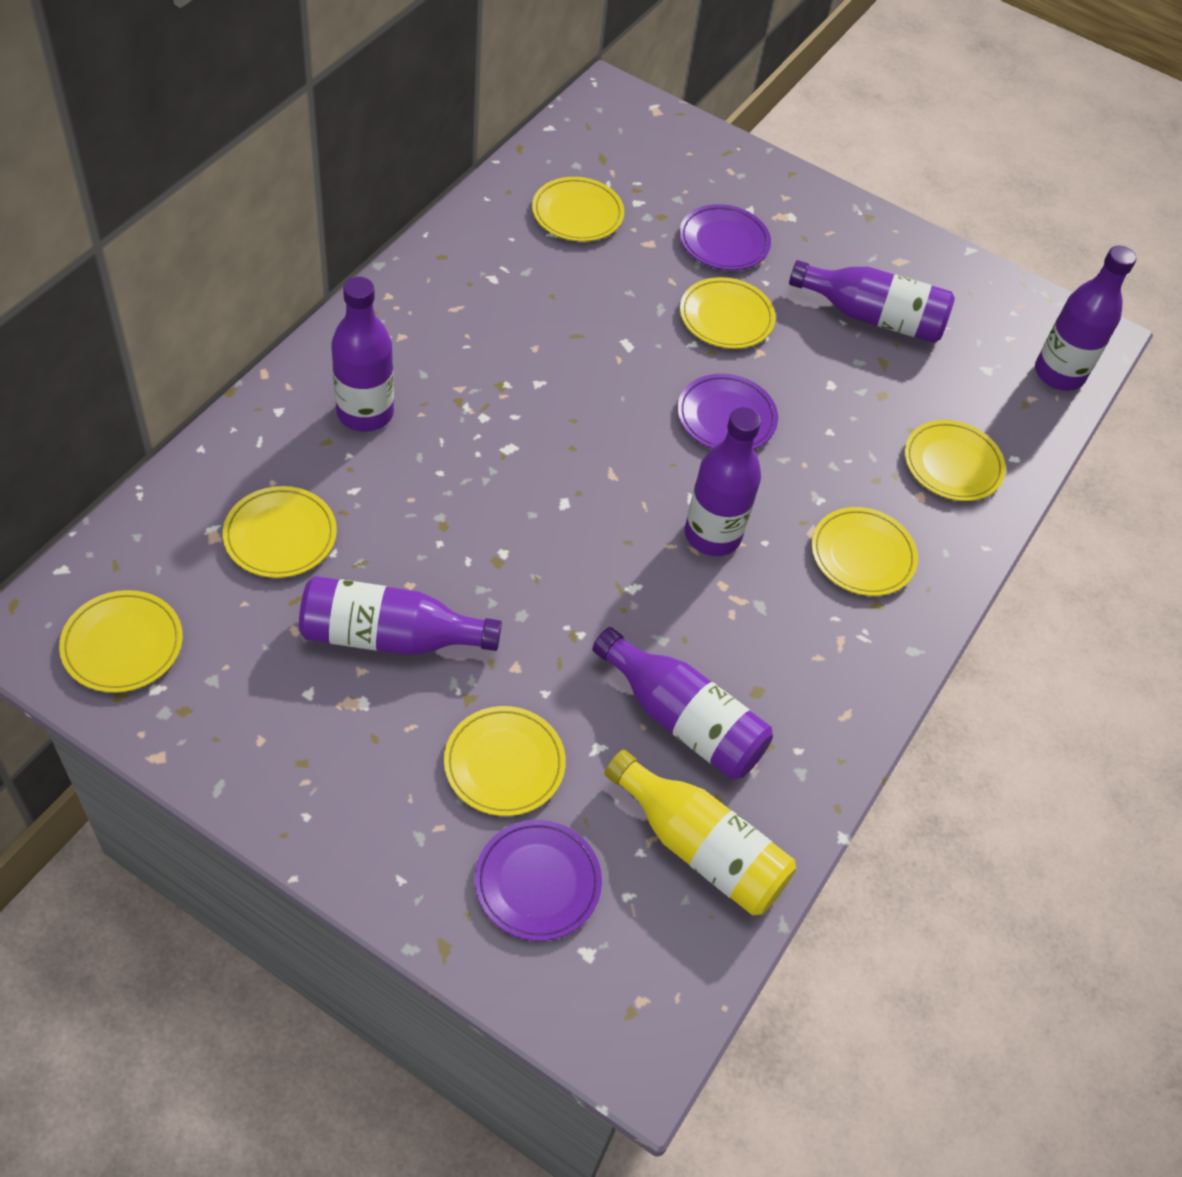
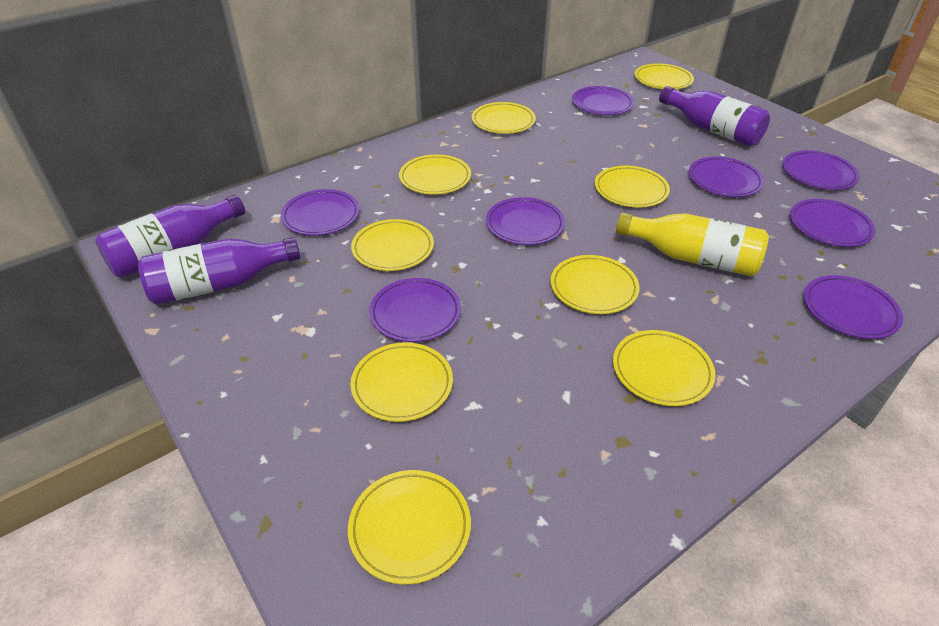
purple bottle: [299,576,502,655] [331,277,394,432] [592,627,773,780] [685,407,761,556] [789,260,955,343] [1035,246,1136,391] = 6 -> [95,195,245,278] [138,237,300,305] [659,86,770,146] = 3
purple plate: [475,820,602,941] [677,374,778,449] [679,204,771,270] = 3 -> [281,189,360,236] [369,278,461,342] [486,197,565,245] [572,86,634,115] [689,157,764,197] [783,150,860,190] [790,199,875,247] [804,275,903,339] = 8
yellow plate: [59,590,183,693] [223,486,337,578] [444,706,566,816] [532,177,624,242] [680,277,776,349] [812,507,918,596] [904,420,1006,501] = 7 -> [348,470,471,585] [350,342,453,422] [351,219,434,271] [399,154,471,195] [472,102,536,134] [551,255,640,314] [595,166,670,208] [613,330,715,406] [635,63,694,89] = 9

